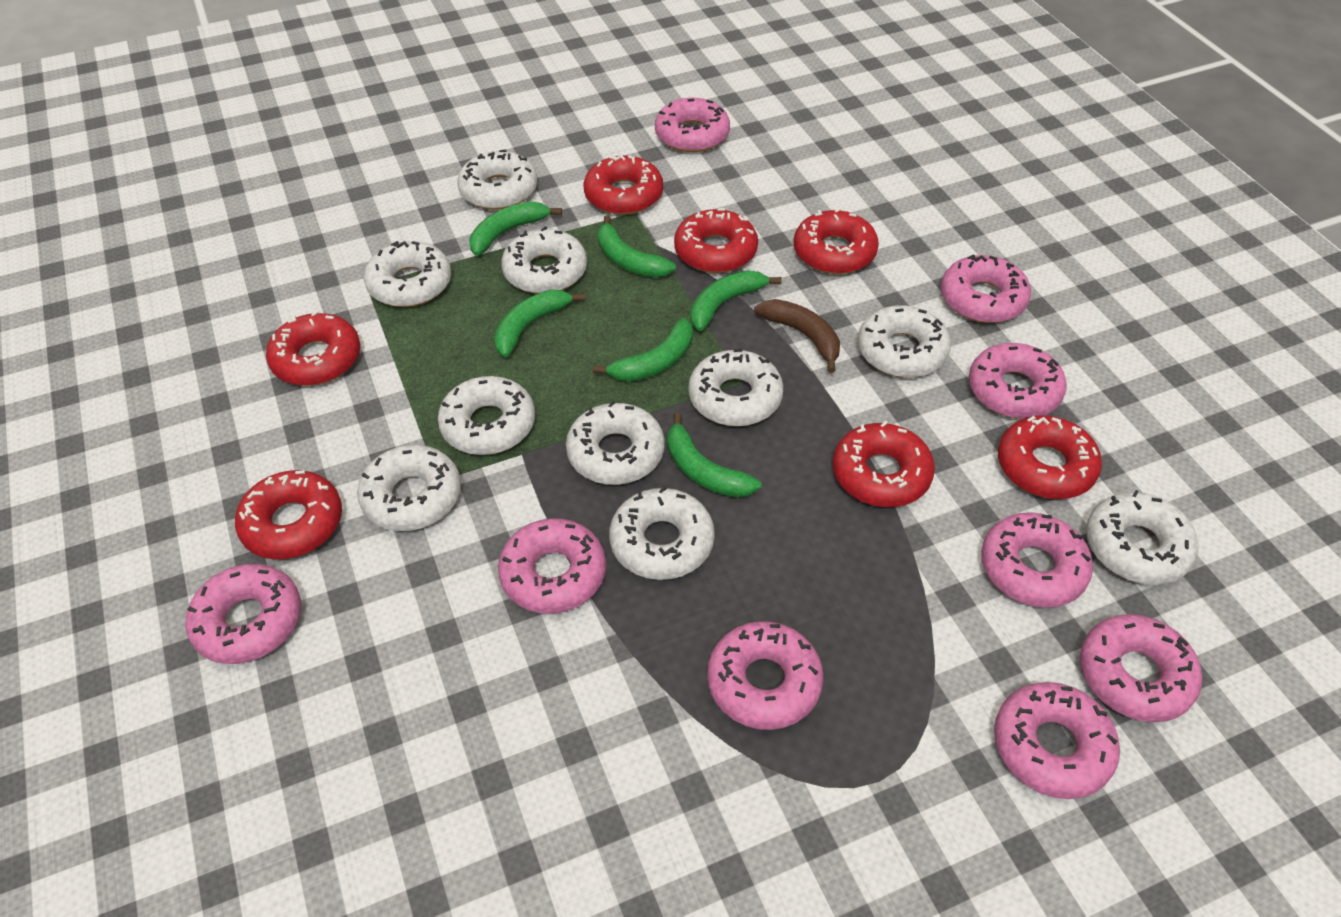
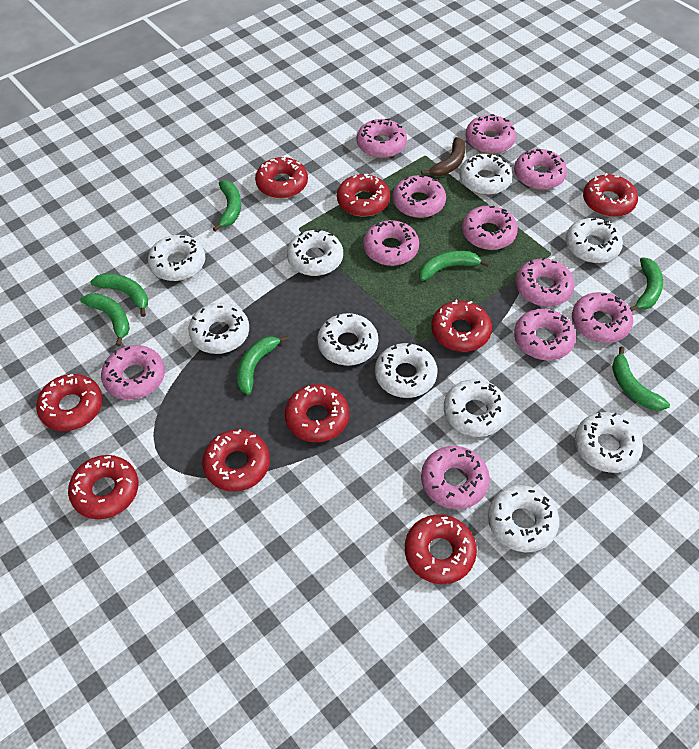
green banana: [470,201,562,256] [494,290,585,357] [593,318,693,382] [598,215,676,278] [667,412,761,498] [690,270,782,331] = 6 -> [80,293,130,346] [90,273,148,317] [212,180,241,231] [237,336,289,395] [419,251,489,281] [612,346,670,411] [630,257,663,312] = 7
pink donut: [186,564,301,664] [498,518,606,614] [655,98,730,152] [707,621,824,730] [941,254,1031,323] [969,343,1067,419] [981,512,1093,608] [994,682,1120,799] [1080,614,1202,722] = 9 -> [101,345,165,400] [357,119,407,158] [363,220,419,266] [393,174,446,218] [421,446,490,509] [462,206,518,250] [465,114,516,154] [514,149,567,190] [514,308,576,360] [516,257,575,307] [572,292,633,343] = 11
red donut: [235,470,342,559] [266,310,360,386] [584,155,663,215] [674,208,758,273] [794,208,879,274] [833,421,935,507] [998,415,1102,499] = 7 -> [36,374,103,431] [68,455,138,519] [202,429,270,492] [255,157,308,198] [285,384,349,443] [337,174,390,216] [405,514,477,584] [431,300,492,352] [583,173,638,217] = 9

